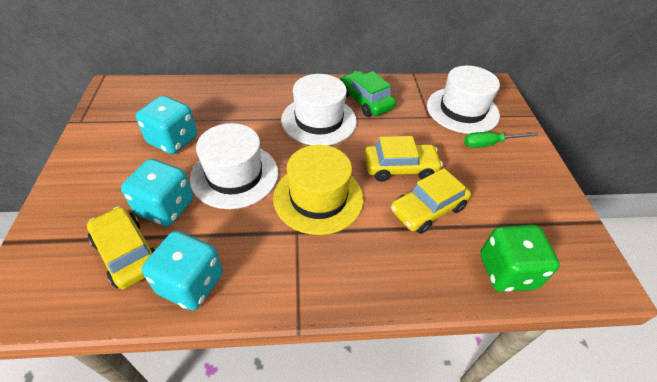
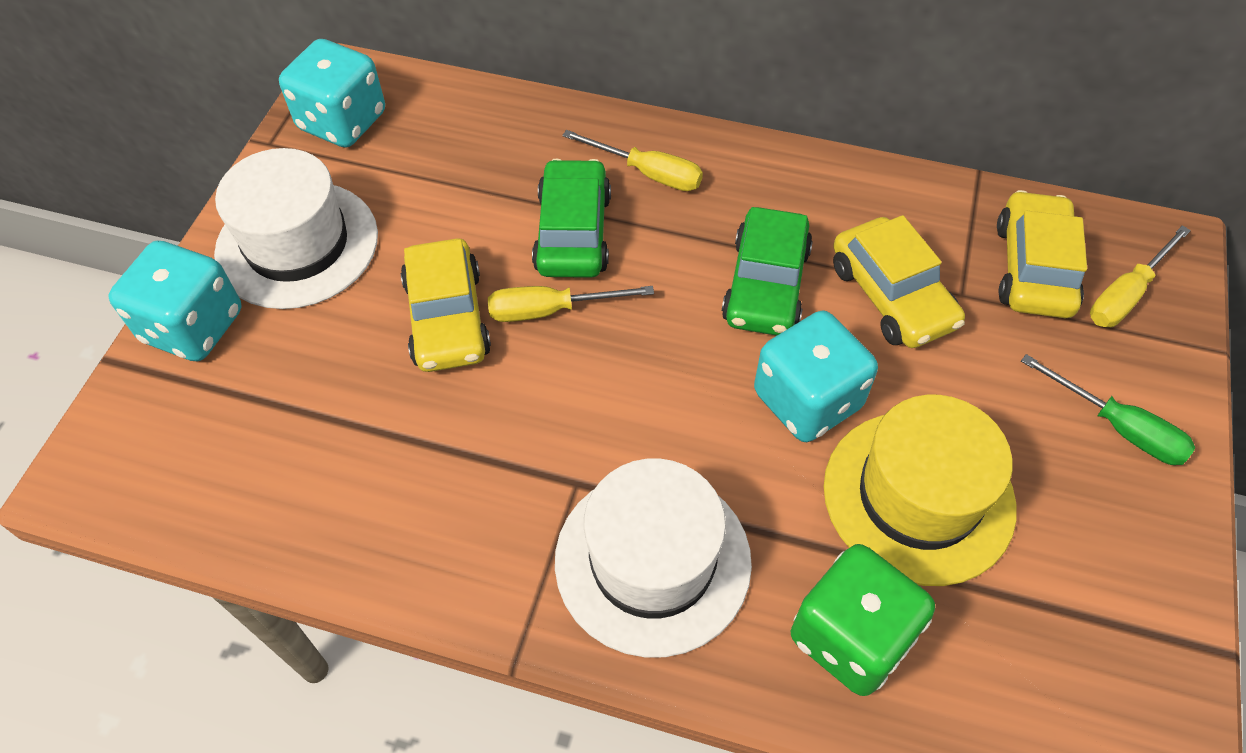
green car: [340,71,396,117] = 1 -> [532,159,611,278] [722,207,813,336] = 2
white hat: [190,123,278,209] [281,74,357,146] [427,65,500,134] = 3 -> [214,148,378,309] [555,458,752,658] = 2
yellow screwdriver: none = 0 -> [488,286,654,322] [562,130,703,191] [1090,225,1191,327] = 3

